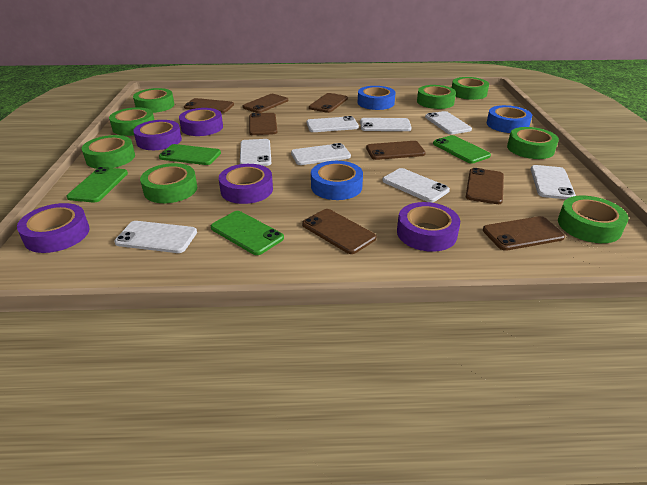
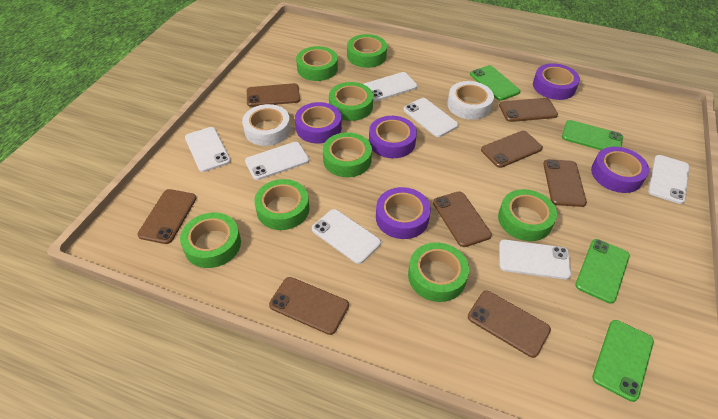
blue tape: [311,161,363,200] [358,86,396,110] [487,105,532,133] = 3 -> none = 0
white phone: [114,221,197,253] [240,139,271,166] [291,143,351,165] [307,116,359,132] [360,118,412,131] [382,168,450,203] [425,111,472,134] [531,165,576,199] = 8 -> [185,127,231,172] [245,142,309,180] [312,209,381,264] [364,72,417,101] [403,98,458,137] [499,239,571,280] [648,155,689,204] = 7
white tape: none = 0 -> [242,104,291,146] [447,81,494,120] = 2

